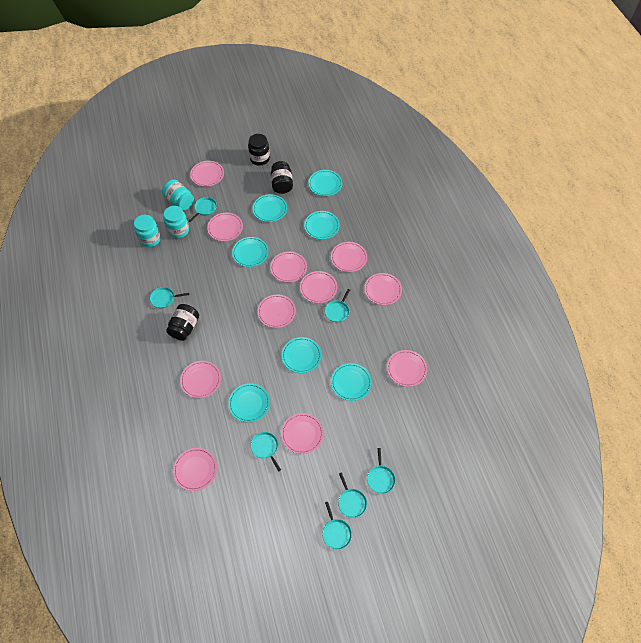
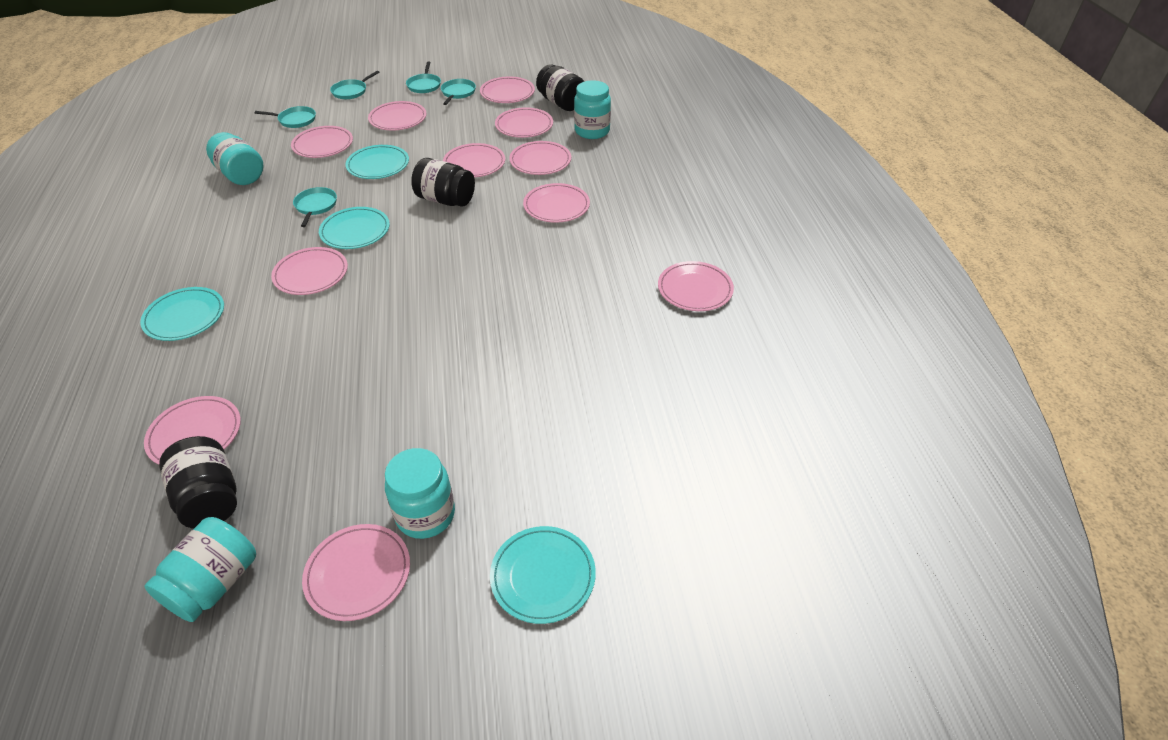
turquoise jar: [134,215,161,247] [162,179,194,210] [164,206,189,238] = 3 -> [145,517,256,622] [206,132,264,185] [385,448,455,539] [574,80,611,139] = 4
turquoise pan: [150,287,189,308] [189,197,217,222] [251,432,281,471] [322,502,352,550] [325,289,350,322] [338,472,367,518] [367,448,395,494] = 7 -> [255,106,316,128] [293,187,337,227] [330,71,379,99] [406,61,441,93] [441,79,476,105] = 5
turquoise plate: [228,383,270,422] [232,237,269,267] [252,194,287,222] [282,337,321,373] [304,211,340,239] [308,170,342,196] [331,363,372,401] = 7 -> [140,287,224,341] [319,207,390,249] [345,145,409,179] [490,526,596,624] = 4

